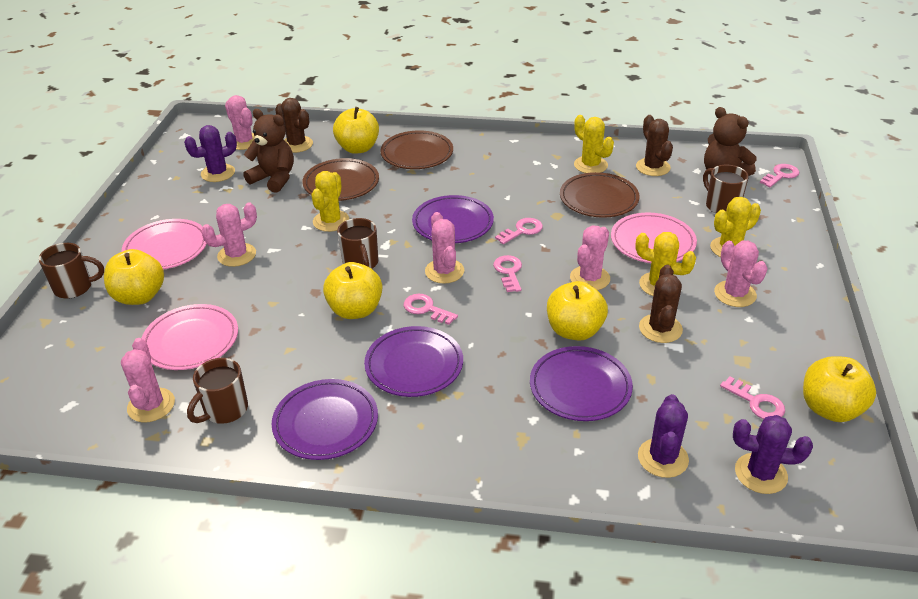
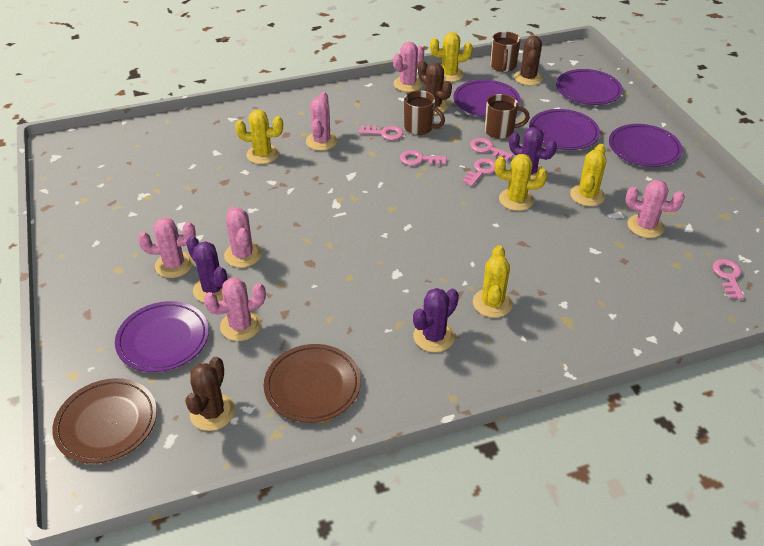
brown mug: [39,243,104,299] [187,358,248,424] [337,218,378,269] [703,165,749,213] = 4 -> [404,90,445,135] [484,94,530,139] [490,32,521,72] = 3
brown plate: [302,158,379,201] [380,131,453,169] [560,172,640,218] = 3 -> [52,378,157,464] [264,344,361,423] = 2
brown teddy bear: [243,109,294,193] [704,107,757,176] = 2 -> none = 0
pink plate: [122,219,207,269] [141,304,238,370] [611,213,697,263] = 3 -> none = 0
purple plate: [272,379,378,460] [364,326,463,397] [412,195,494,243] [530,346,633,421] = 4 -> [115,301,209,372] [453,80,520,117] [529,109,600,150] [556,69,623,105] [609,124,683,167] = 5
yellow apple: [104,249,164,305] [323,262,382,319] [333,107,379,154] [547,281,608,341] [803,356,876,422] = 5 -> none = 0
yellow cactus: [311,171,349,232] [574,115,614,173] [635,232,696,296] [710,197,761,257] = 4 -> [235,110,283,164] [430,32,473,82] [473,245,513,318] [495,154,547,211] [570,144,606,206] = 5

